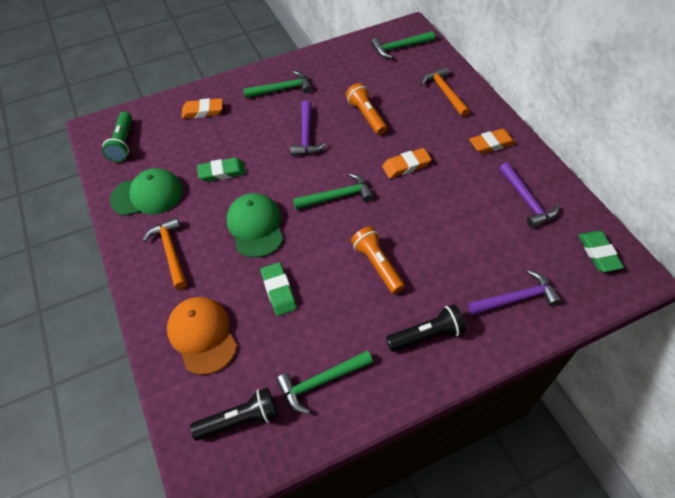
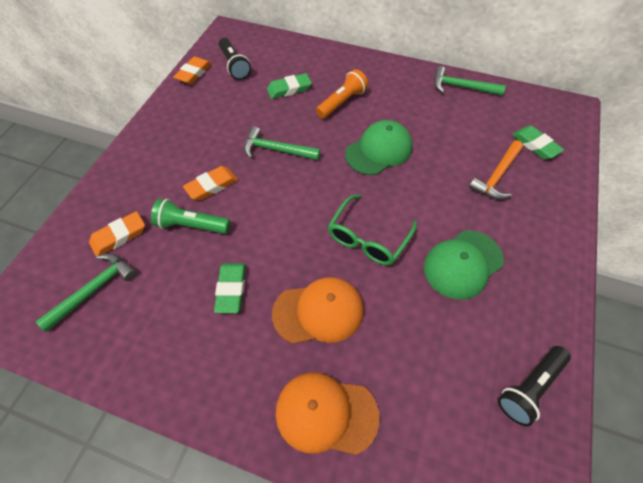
green glasses: none = 0 -> [328,194,417,265] = 1
green hammer: [243,71,312,98] [276,350,373,414] [293,173,373,210] [371,31,435,58] = 4 -> [36,254,137,332] [244,126,321,160] [434,66,506,96] = 3
orange cap: [167,297,237,375] = 1 -> [272,277,364,344] [275,372,380,455] = 2
orange flashlight: [346,83,387,135] [351,226,405,294] = 2 -> [316,69,368,119] = 1
orange hammer: [143,217,187,290] [421,67,470,117] = 2 -> [469,140,523,200] = 1
purple hammer: [291,101,326,156] [468,270,561,315] [499,162,559,228] = 3 -> none = 0

